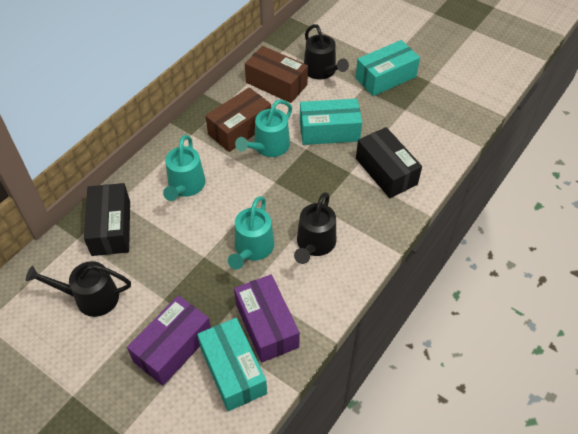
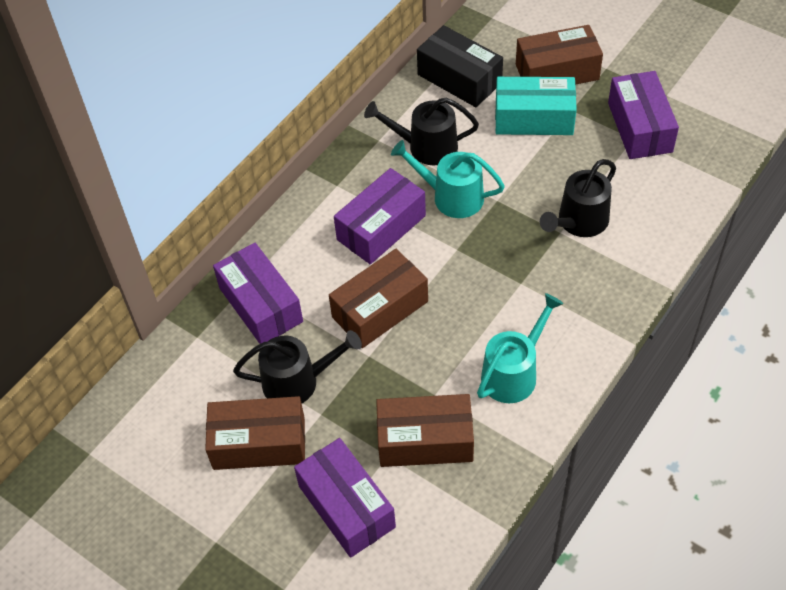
black box: [84,183,130,256] [356,127,422,198] = 2 -> [417,25,503,107] = 1
brown box: [205,87,271,152] [245,46,308,103] = 2 -> [205,396,305,470] [329,249,428,348] [376,394,474,467] [516,25,603,85] = 4
purple box: [127,295,211,386] [234,274,300,362] = 2 -> [213,243,303,344] [294,438,396,558] [334,168,426,264] [608,71,679,159] = 4
turquoise box: [197,318,267,411] [300,99,362,145] [355,40,420,96] = 3 -> [495,77,577,135] = 1
turquoise watering can: [163,135,206,201] [228,196,274,270] [235,100,292,157] = 3 -> [391,140,505,218] [477,293,564,403] = 2

